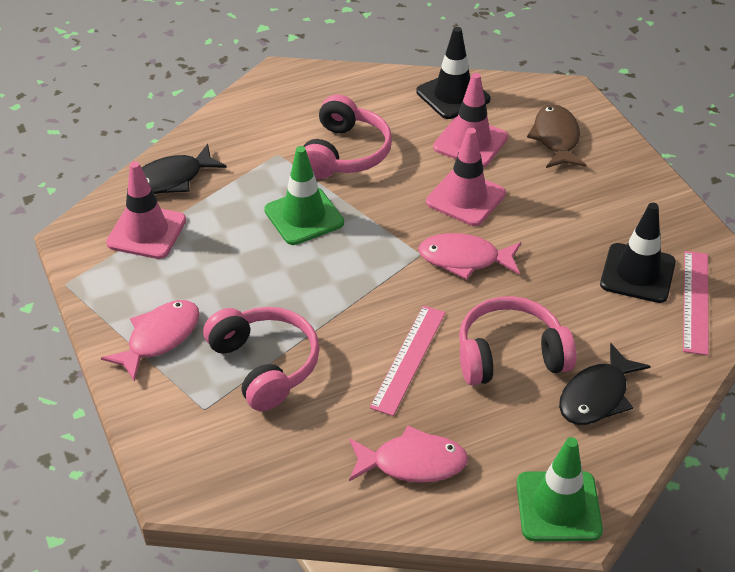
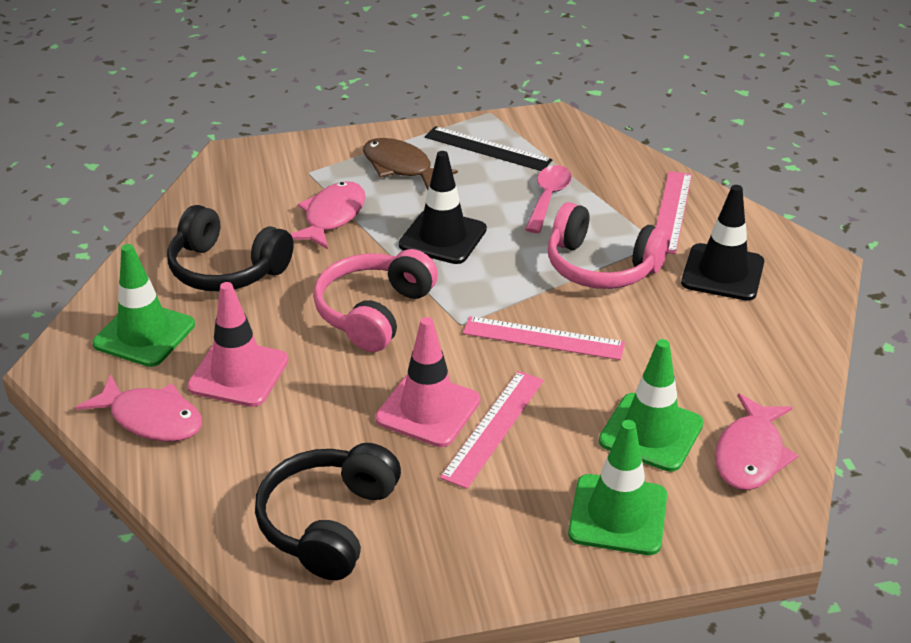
black fish: [142,144,227,194] [559,343,650,425] = 2 -> none = 0
black headphones: none = 0 -> [167,205,294,291] [255,443,401,580] = 2
black ruler: none = 0 -> [425,126,552,171] = 1
green traffic cone: [264,146,344,245] [517,437,603,541] = 2 -> [93,244,195,367] [568,420,667,555] [599,339,704,472] = 3
pink headphones: [203,307,320,411] [303,94,392,179] [459,296,576,385] = 3 -> [313,249,438,352] [548,202,670,289] = 2
pink ruler: [370,305,445,416] [683,251,709,355] = 2 -> [440,371,544,489] [463,316,625,360] [656,171,692,254] = 3
pink spoon: none = 0 -> [525,165,572,233] = 1
pink traffic cone: [106,161,186,259] [426,128,506,226] [433,73,508,168] = 3 -> [187,282,289,407] [375,317,480,447] = 2

